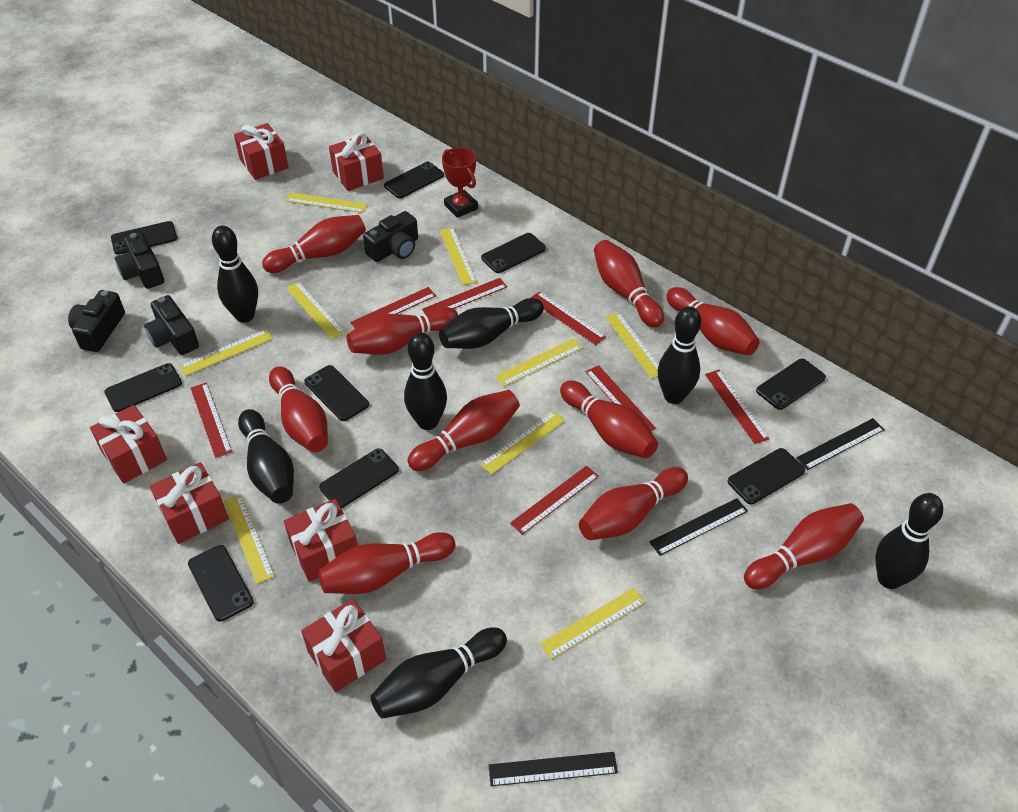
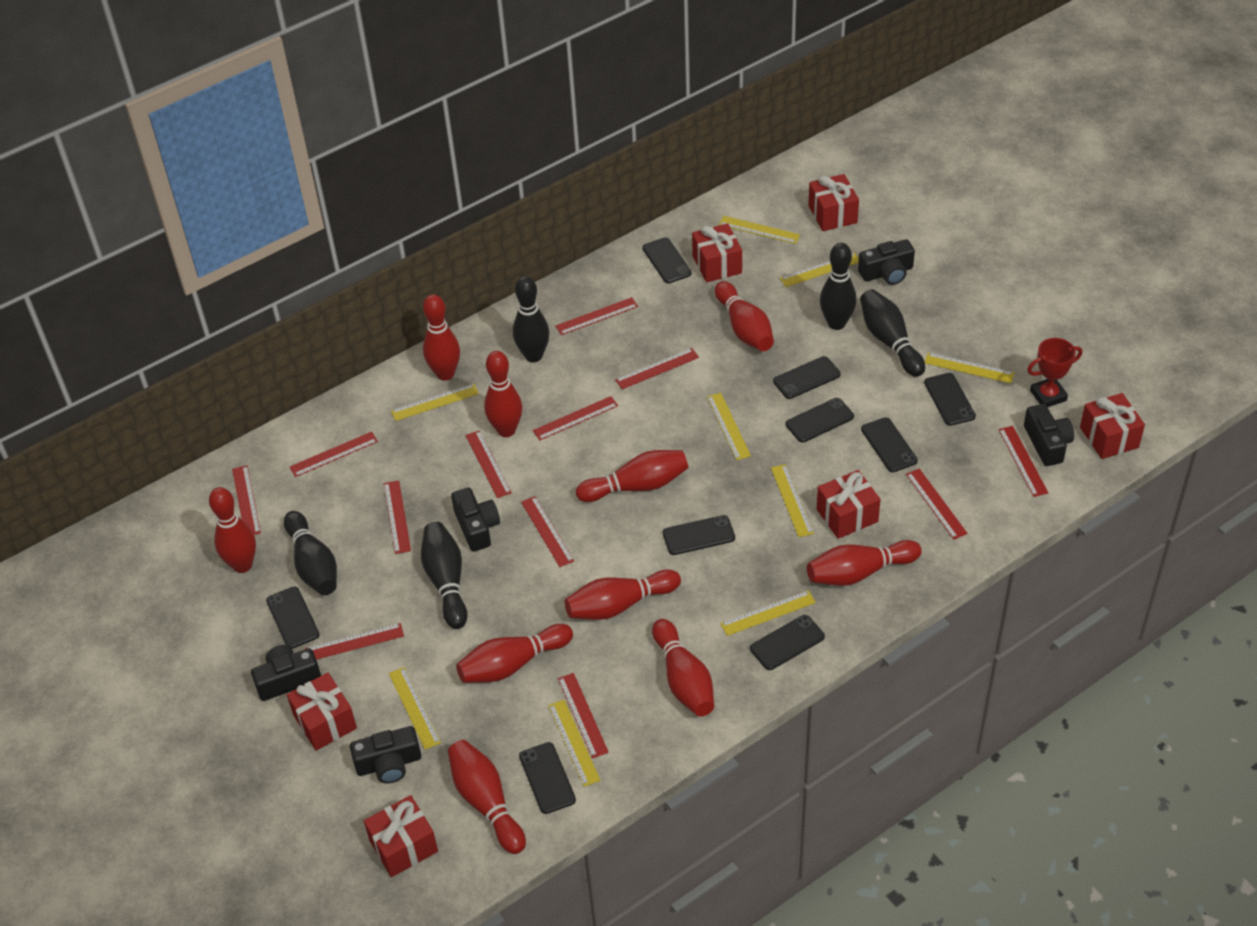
black bowling pin: [212,225,258,323] [238,409,294,504] [370,627,507,719] [404,332,447,430] [439,298,544,349] [658,306,701,404] [875,493,943,589] = 7 -> [284,511,337,595] [421,522,468,629] [513,276,550,362] [820,243,856,330] [860,289,925,377] = 5
black camera: [68,290,125,352] [115,232,164,289] [144,295,199,355] [363,211,418,262] = 4 -> [251,645,321,701] [350,726,421,784] [451,488,500,552] [858,239,915,285] [1024,404,1074,466] = 5
black ruler: [488,752,618,786] [649,498,748,556] [796,418,885,470] = 3 -> none = 0
red ruler: [191,383,232,458] [350,287,436,329] [422,278,507,315] [510,466,599,535] [531,291,606,345] [585,365,656,431] [705,370,770,444] = 7 -> [232,465,261,535] [290,432,378,477] [305,623,404,660] [384,480,411,554] [466,430,512,498] [521,496,574,567] [533,396,618,440] [556,297,638,335] [558,673,609,758] [615,348,699,389] [906,469,968,539] [998,426,1048,497] = 12

